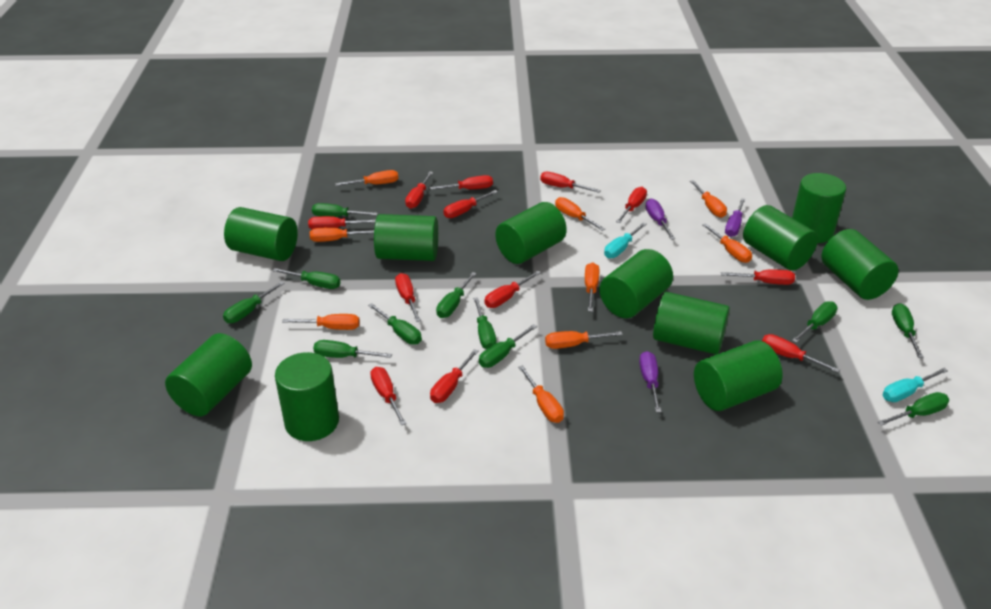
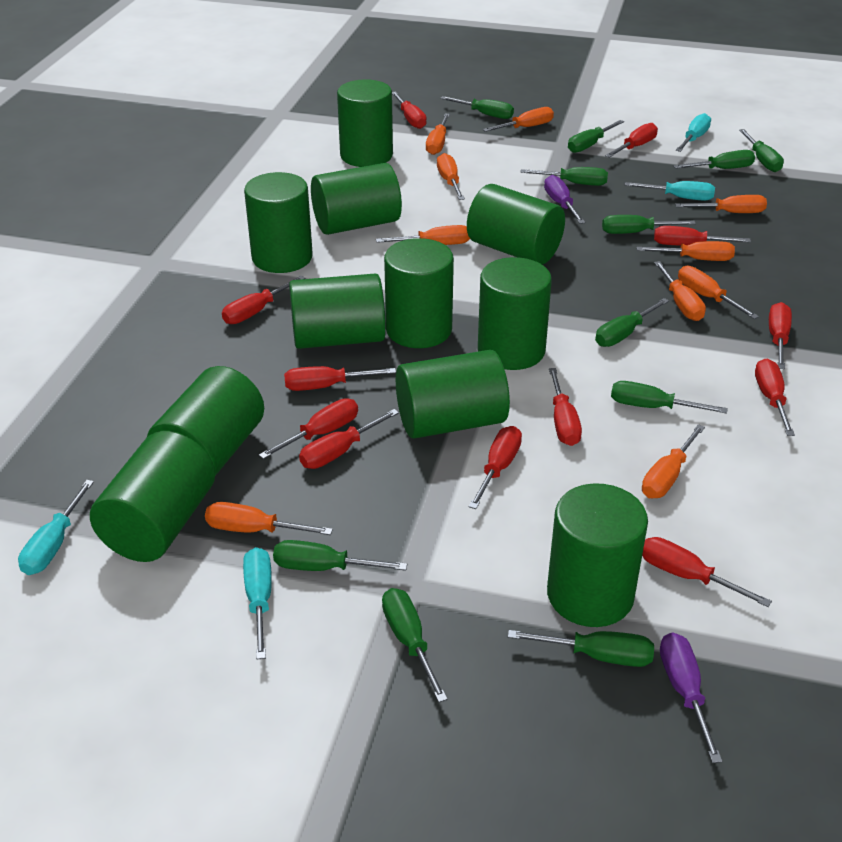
orange screwdriver: [282,314,360,330] [310,227,374,242] [335,170,398,186] [518,365,564,423] [545,331,623,349] [555,197,605,231] [585,263,599,312] [690,180,727,218] [702,223,752,263] = 9 -> [205,502,333,535] [376,225,470,245] [426,114,450,155] [437,153,465,200] [483,107,554,132] [637,241,735,261] [642,424,705,498] [654,261,706,321] [675,195,767,213] [678,266,759,319] = 10
purple screwdriver: [639,351,661,413] [645,199,675,240] [725,198,746,237] = 3 -> [544,175,585,224] [660,632,722,763] = 2
turquoise screwdriver: [604,223,647,258] [883,368,948,402] = 2 -> [18,480,94,575] [243,547,272,659] [625,181,715,201] [676,113,711,152] = 4

